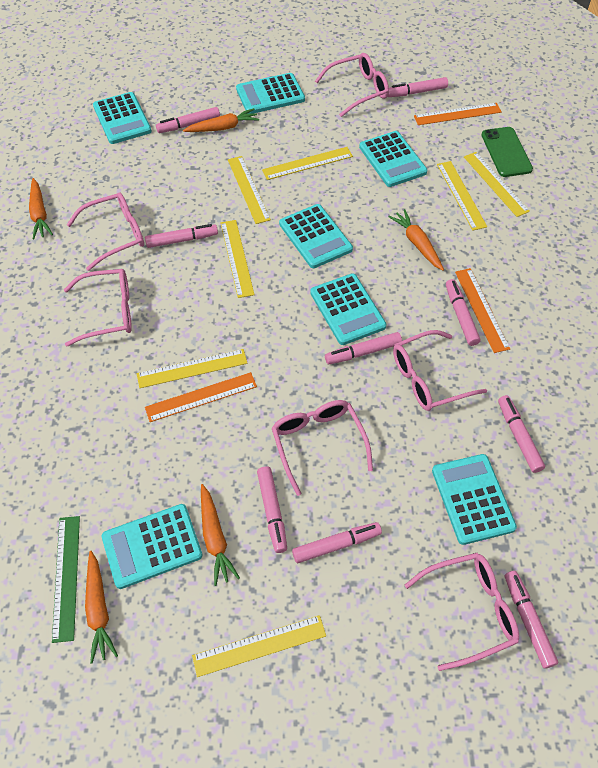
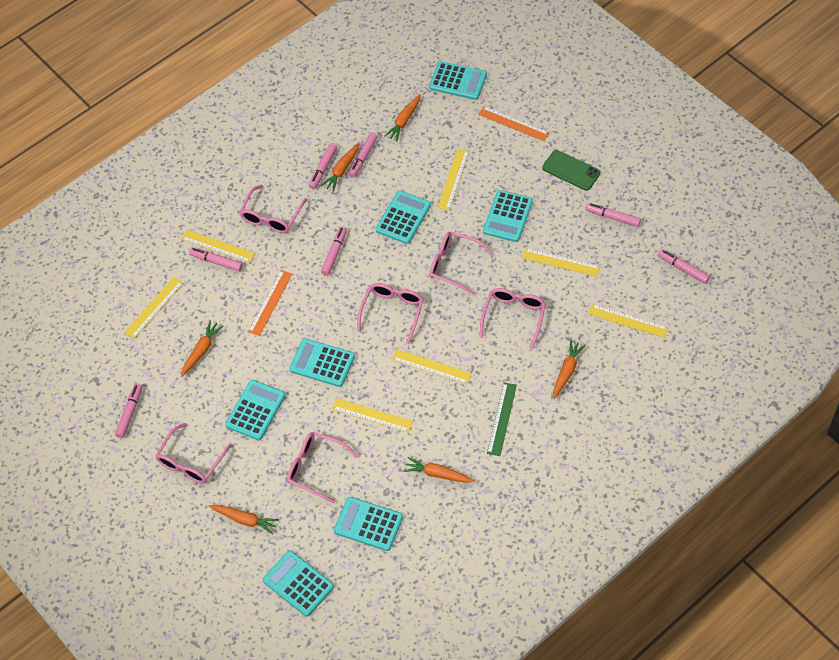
orange carrot: [29,178,53,239] [85,551,118,664] [183,108,259,132] [201,484,240,586] [389,209,444,271] = 5 -> [181,320,224,377] [209,505,279,534] [321,142,360,192] [384,94,421,141] [403,457,475,483] [553,340,586,399] = 6
orange ruler: [145,372,257,422] [414,103,502,125] [455,268,510,353] = 3 -> [248,270,292,336] [478,106,549,141] = 2
pink marker: [145,224,218,248] [156,107,220,133] [257,466,287,553] [292,522,382,563] [325,332,402,364] [388,77,448,97] [446,279,481,346] [498,395,545,473] [505,571,558,669] = 9 -> [115,383,142,438] [189,248,243,271] [309,143,337,189] [321,226,347,276] [348,132,378,178] [586,203,641,227] [657,249,710,284] = 7

